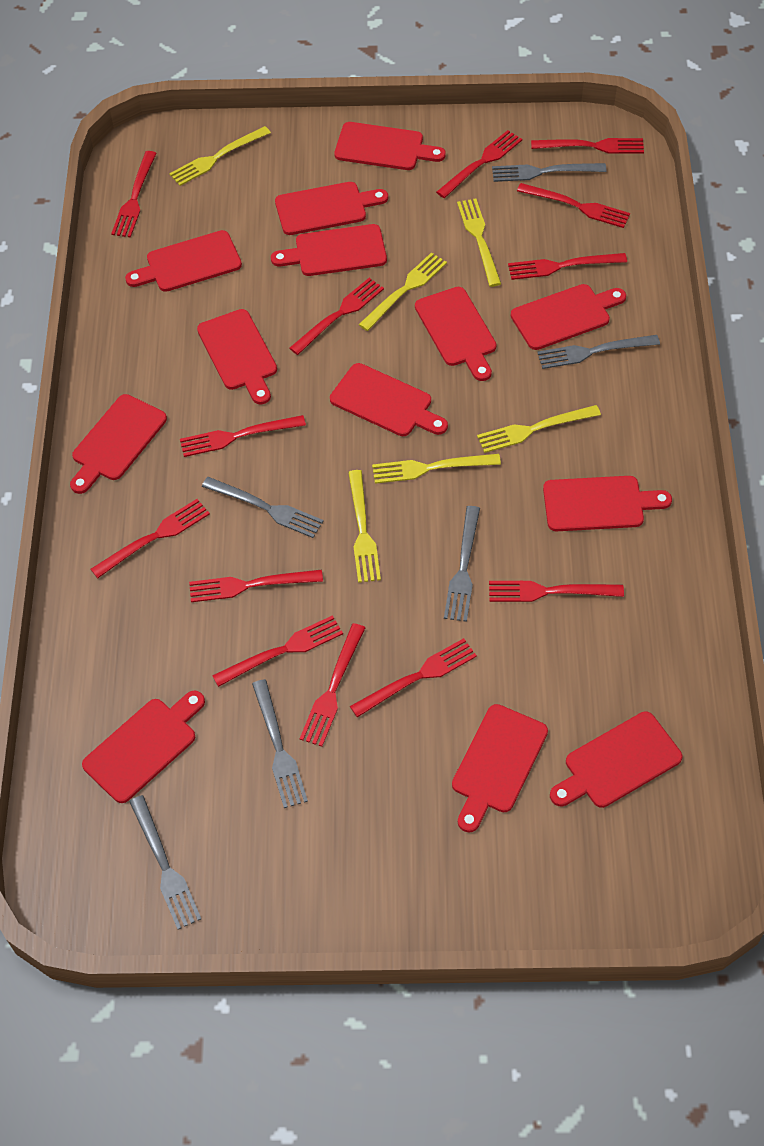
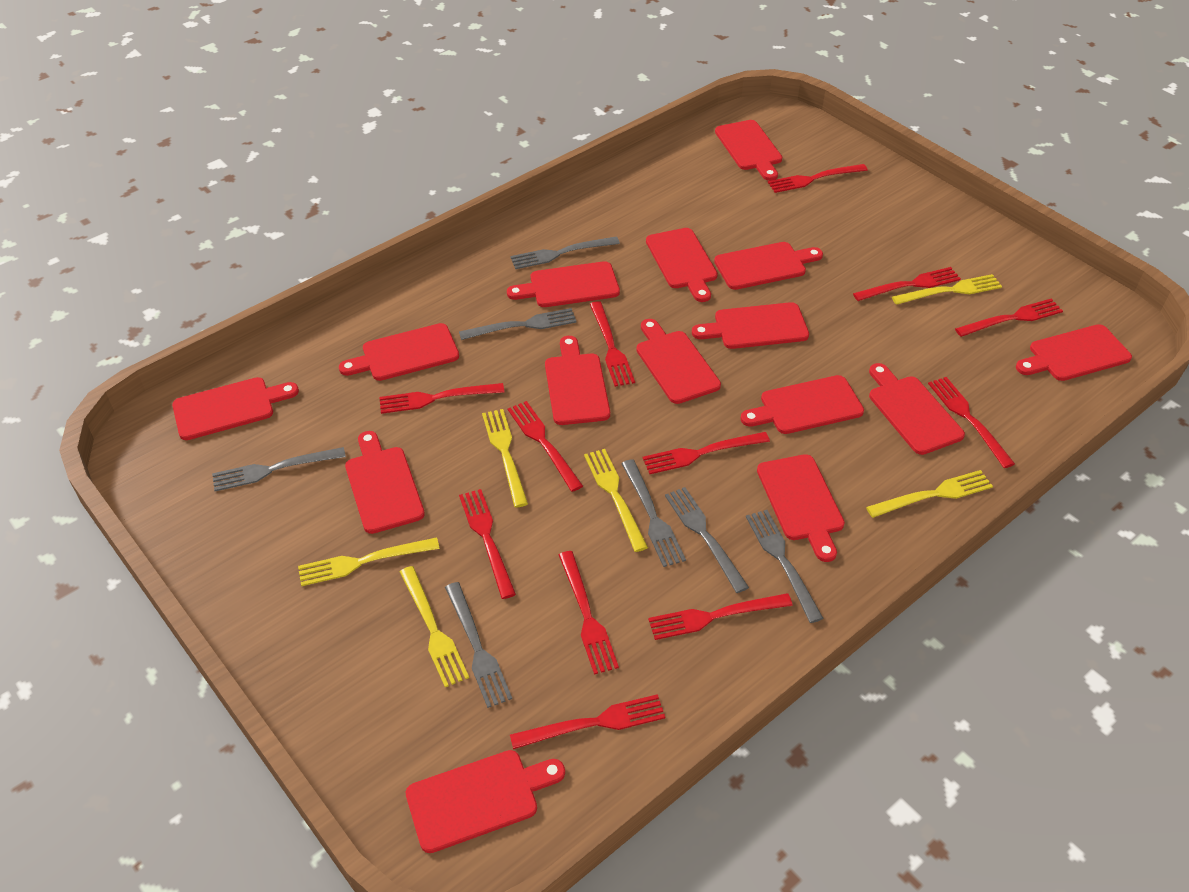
grey fork: [129,795,201,930] [202,477,324,538] [252,679,308,808] [444,506,480,622] [492,163,606,182] [537,335,660,369] = 6 -> [212,447,346,491] [445,582,512,708] [459,308,577,340] [510,236,620,269] [621,459,686,567] [665,487,749,593] [746,510,824,623] = 7
red cutting board: [70,394,167,494] [82,690,205,803] [125,230,242,292] [197,309,277,404] [271,224,387,276] [275,182,388,235] [330,363,448,436] [334,122,446,170] [415,287,497,381] [452,704,548,832] [511,284,626,350] [543,476,672,531] [550,711,682,808] = 13 -> [172,377,299,440] [339,323,459,381] [345,431,425,534] [406,750,565,853] [507,261,620,307] [545,336,610,425] [636,319,721,404] [646,228,718,302] [692,302,809,349] [714,242,823,290] [715,120,782,181] [740,375,864,434] [757,454,845,562] [869,363,965,455] [1016,324,1132,381] = 15
red fork: [91,499,210,578] [111,151,157,238] [180,415,306,457] [189,570,323,602] [212,615,343,687] [289,278,384,355] [300,623,365,747] [350,638,477,717] [436,130,522,198] [489,581,624,602] [508,253,627,280] [517,183,630,228] [531,138,644,154] = 13 -> [379,383,504,414] [459,489,516,599] [508,401,583,492] [510,694,665,749] [559,551,619,674] [590,301,635,387] [643,432,770,474] [648,593,793,640] [768,164,868,193] [853,267,961,301] [928,377,1015,468] [955,299,1063,337] = 12

